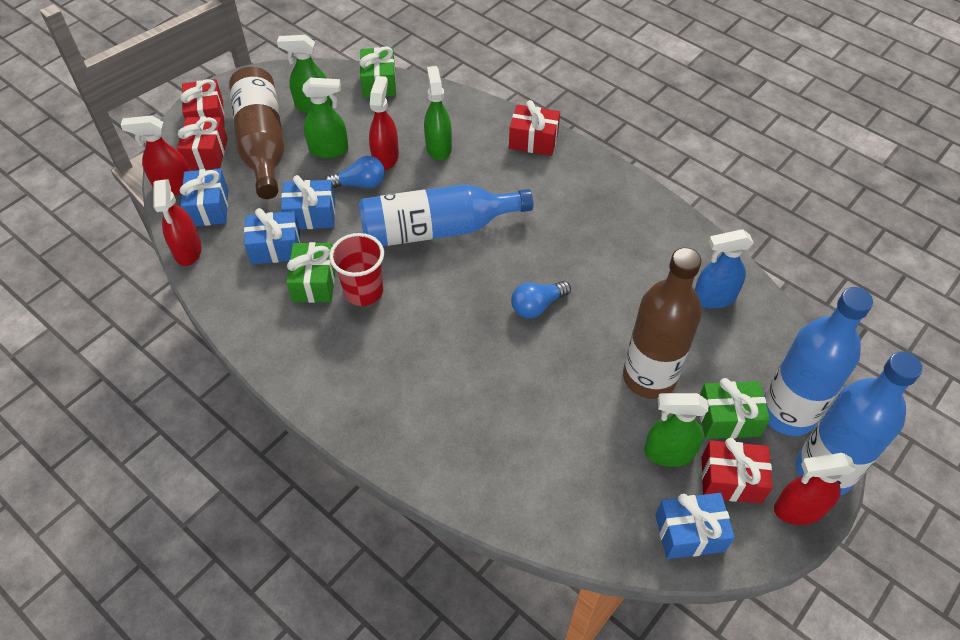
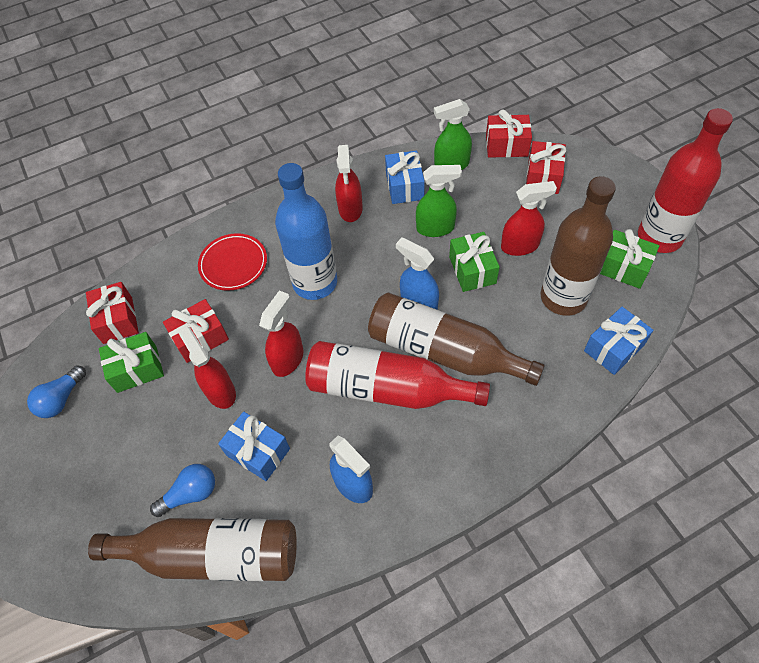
blue bottle: [359,184,533,246] [764,287,873,436] [796,352,923,495] = 3 -> [275,163,337,300] = 1
blue gift: [179,168,228,226] [244,208,301,265] [281,175,335,229] [655,493,735,559] = 4 -> [218,412,290,481] [385,151,425,204] [584,307,653,375] = 3
blue spray bottle: [695,229,754,309] = 1 -> [330,435,373,503] [396,237,439,310] = 2
brown bottle: [229,67,285,199] [623,248,702,399] = 2 -> [88,518,297,581] [368,292,545,386] [541,176,616,316] = 3
green spray bottle: [277,35,332,113] [302,78,349,158] [424,66,452,160] [644,393,708,467] = 4 -> [416,165,462,237] [434,99,472,170] = 2
red bottle: none = 0 -> [305,341,490,409] [638,108,733,253] = 2
red cup: [329,233,384,306] = 1 -> none = 0
red plate: none = 0 -> [198,233,267,291] = 1

